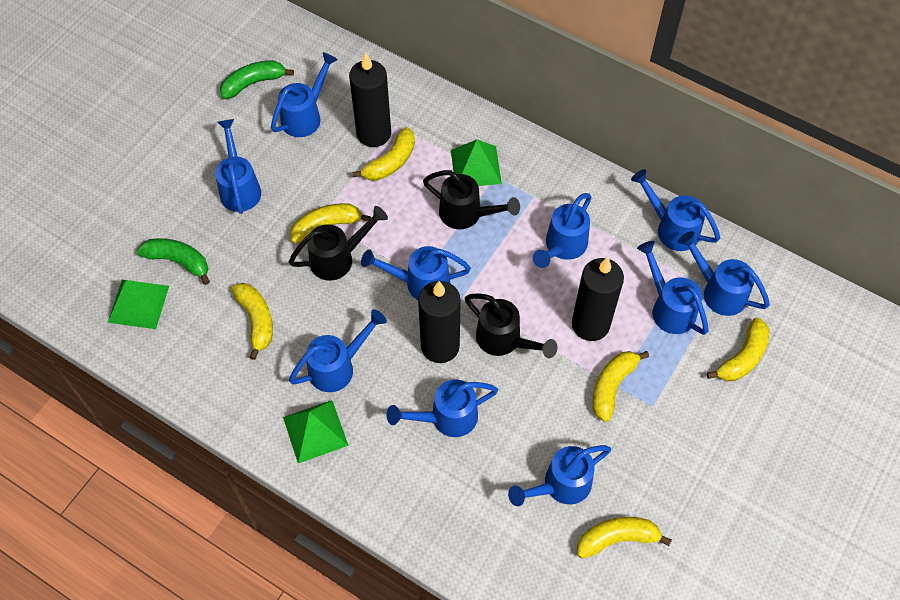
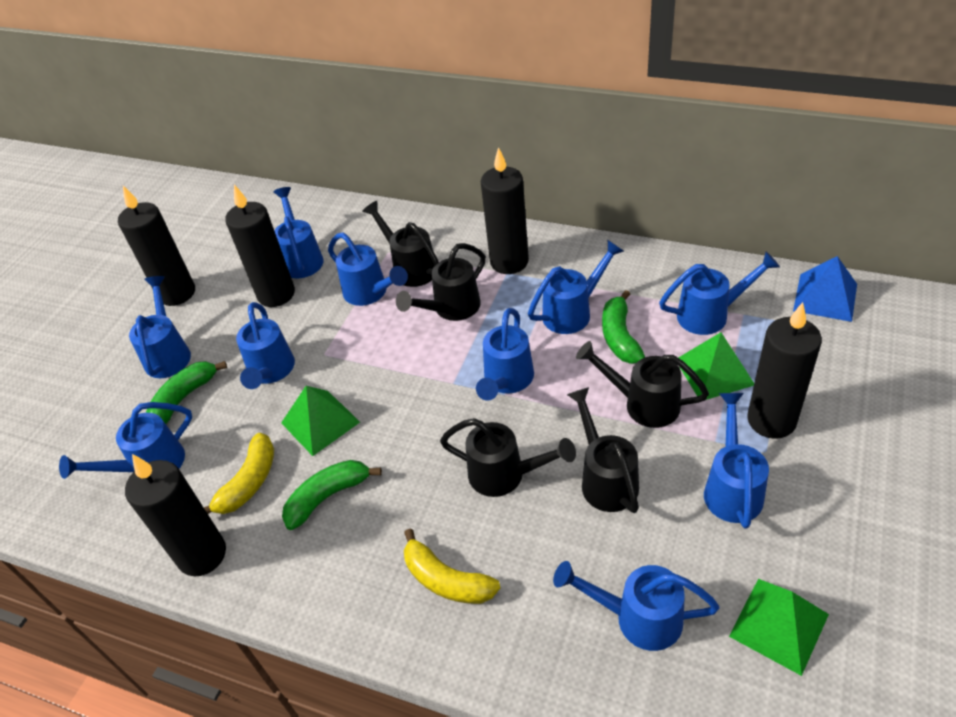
black candle: [349,52,391,147] [418,281,461,363] [572,257,624,341] = 3 -> [118,186,195,306] [125,454,226,576] [225,185,295,307] [481,147,529,274] [747,302,822,439] = 5
black watering can: [289,206,388,281] [423,170,520,229] [465,293,557,358] = 3 -> [362,201,439,287] [396,243,486,321] [440,418,576,497] [567,387,639,513] [576,341,709,428] = 5
blue pyramid: none = 0 -> [793,256,857,322] = 1
green banana: [137,238,210,285] [220,60,294,99] = 2 -> [146,361,227,424] [282,460,382,530] [602,290,645,364] = 3
yellow banana: [231,283,273,360] [290,203,371,244] [352,127,415,181] [577,517,672,558] [592,351,649,422] [707,317,770,381] = 6 -> [204,433,274,514] [404,529,500,604] = 2

